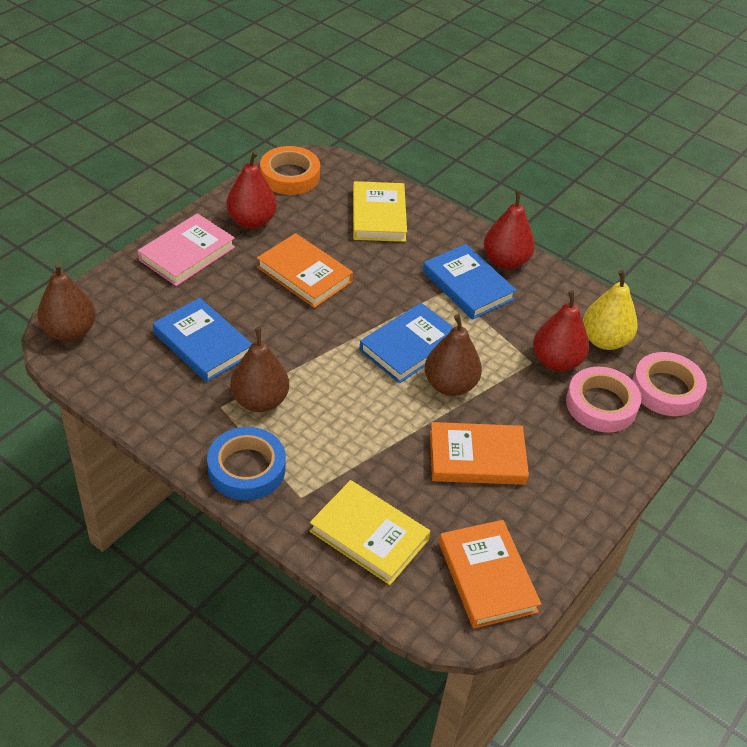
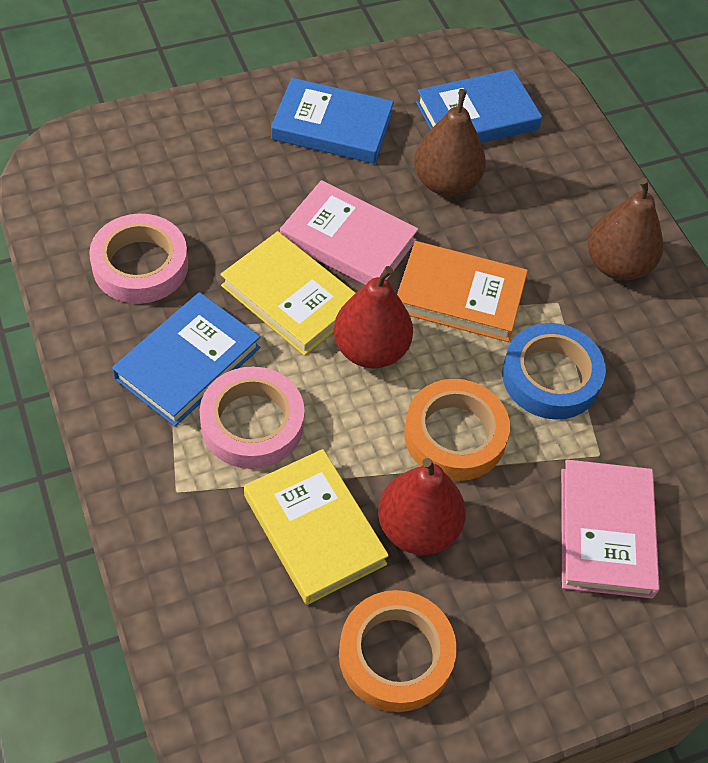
brown pear: [37,262,96,342] [230,328,289,412] [424,314,482,396] = 3 -> [414,89,486,196] [588,178,663,281] = 2
orange book: [257,233,353,308] [430,422,529,485] [439,520,541,629] = 3 -> [397,241,528,342] = 1
orange tape: [260,146,320,195] = 1 -> [339,590,457,712] [404,379,510,481] = 2
pink book: [138,213,235,286] = 1 -> [280,180,418,285] [561,460,660,599] = 2
red pear: [226,151,277,229] [484,190,535,269] [533,290,589,372] = 3 -> [334,266,413,369] [378,458,466,555] = 2
yellow pear: [583,270,638,350] = 1 -> none = 0

